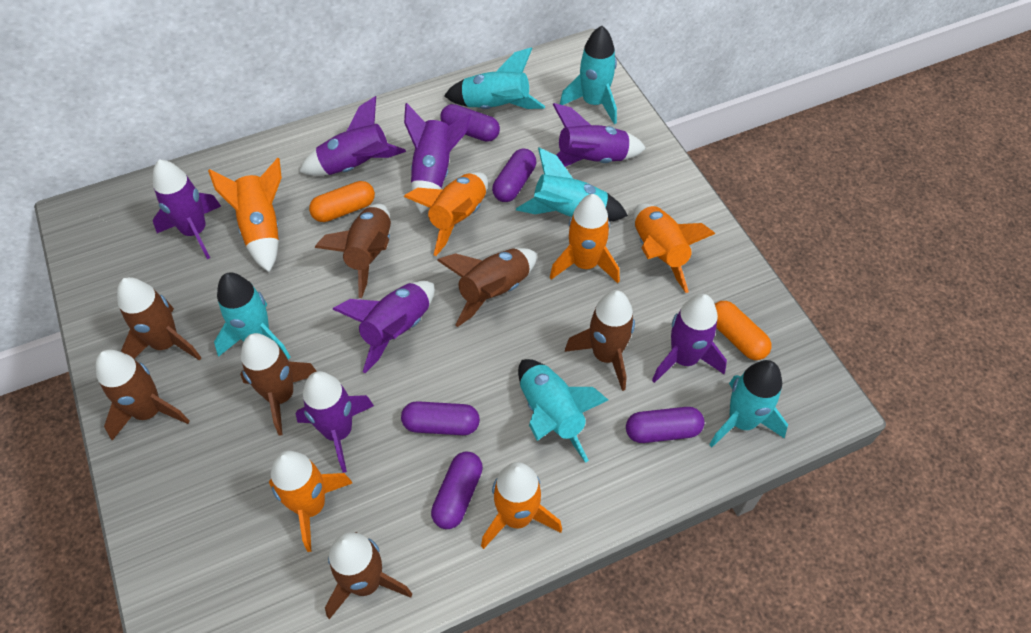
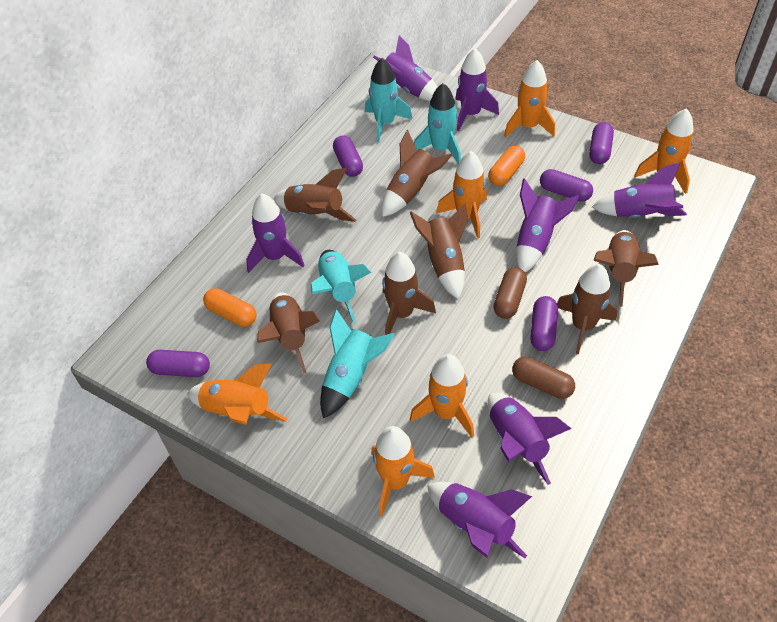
brown capsule: none = 0 -> [493,267,527,319] [512,357,575,399] = 2
turquoise rocket: [214,272,290,360] [444,47,545,109] [516,147,628,222] [518,359,608,463] [560,26,617,124] [709,360,788,447] = 6 -> [311,250,371,324] [320,309,395,419] [365,58,412,143] [414,83,461,164] = 4

